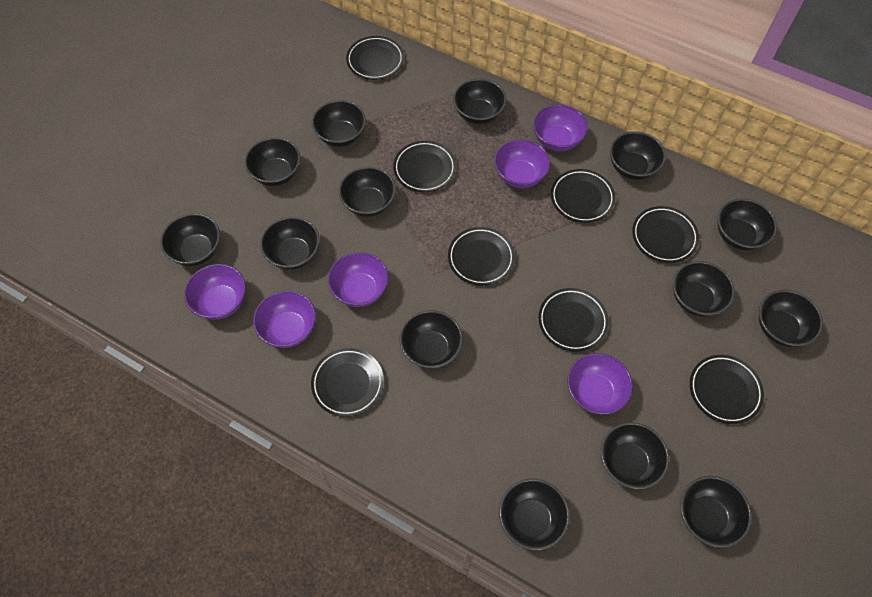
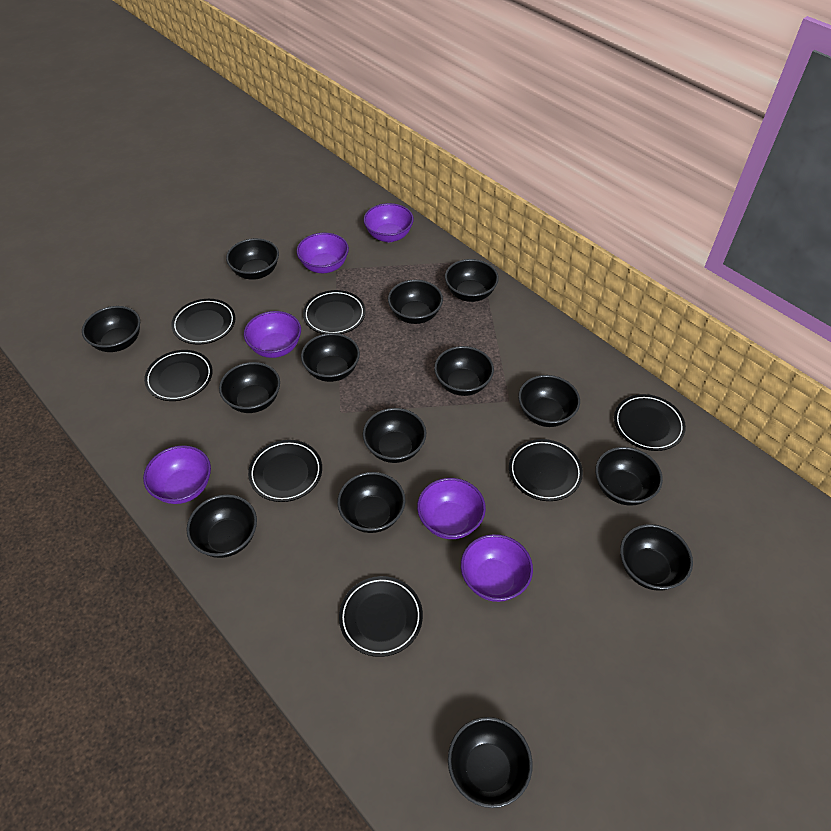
black plate: [311,348,384,417] [346,36,404,80] [393,141,456,192] [448,227,515,286] [538,288,609,352] [551,169,615,223] [632,206,699,263] [690,355,764,424] = 8 -> [144,350,213,401] [171,299,235,345] [248,440,322,502] [303,290,366,334] [339,576,423,657] [509,439,583,501] [614,394,686,451] = 7

